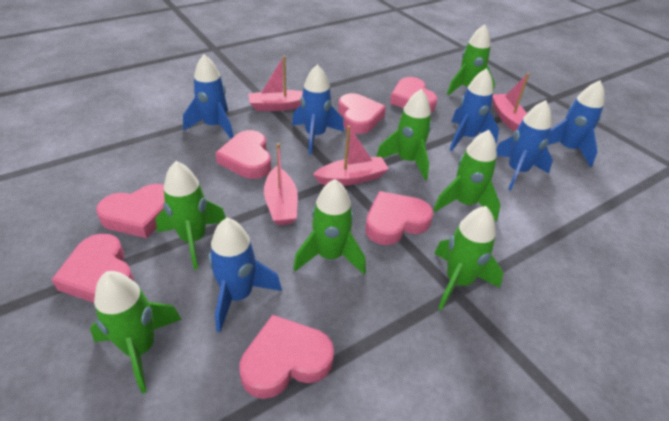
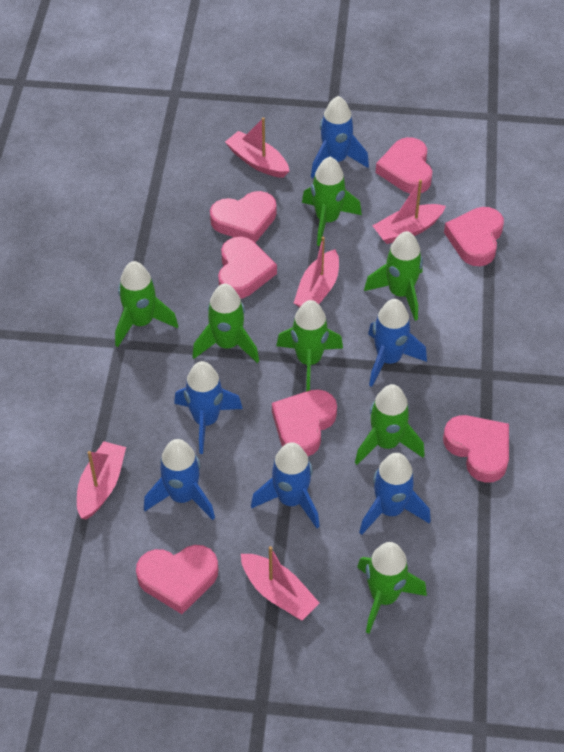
pink boat: [248,56,303,111] [264,143,298,225] [313,125,389,186] [492,73,529,132] = 4 -> [77,441,126,519] [225,117,289,178] [241,546,319,620] [294,237,339,308] [373,180,446,244] = 5

